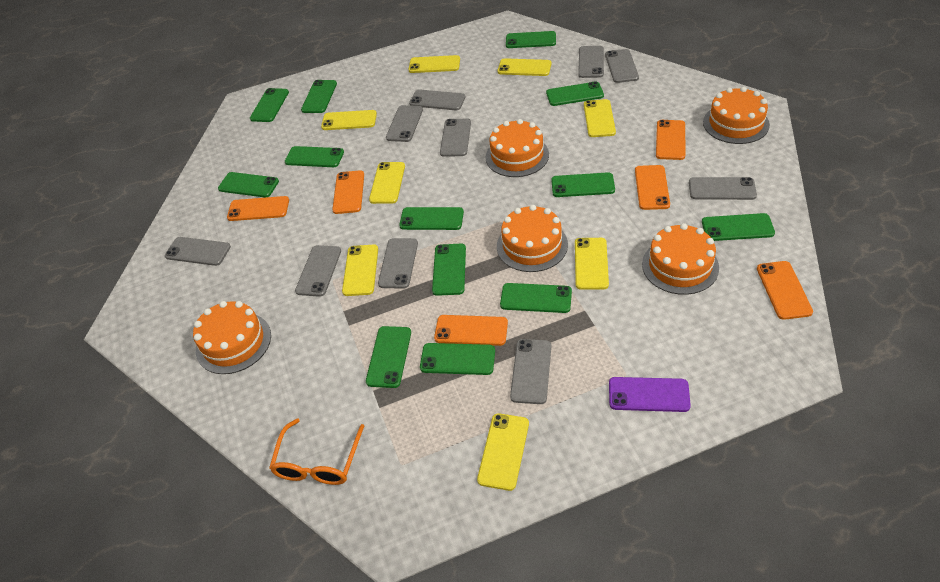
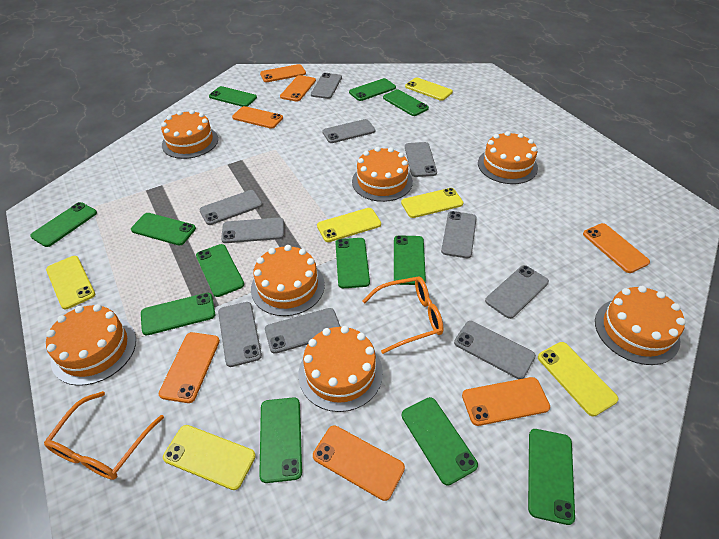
green phone: [218,172,279,197] [250,88,289,122] [285,146,344,167] [301,80,337,113] [366,326,411,388] [399,207,464,230] [420,343,495,375] [432,244,466,296] [500,283,572,313] [506,31,556,48] [546,81,604,106] [551,172,615,197] [702,213,775,241] = 13 -> [30,202,97,247] [131,213,196,245] [141,293,215,336] [196,244,244,297] [209,86,257,107] [259,397,302,483] [335,238,370,288] [349,78,396,101] [383,89,429,116] [394,235,426,285] [402,397,478,486] [528,429,575,525] = 12
orange cake: [193,301,271,374] [485,119,549,177] [497,205,568,272] [642,223,719,295] [703,87,770,144] = 5 -> [46,304,136,386] [161,110,218,159] [251,245,325,316] [298,326,383,412] [352,147,413,202] [478,131,538,184] [595,286,686,365] = 7
orange glasses: [269,419,364,485] = 1 -> [44,391,164,480] [362,277,444,354] = 2
orange phone: [227,196,289,221] [332,170,364,214] [434,315,508,346] [635,165,670,210] [656,120,685,160] [757,261,813,320] = 6 -> [158,332,220,403] [232,106,283,129] [260,64,306,82] [280,75,316,101] [313,425,405,501] [462,377,550,426] [583,223,650,273] = 7
purple phone: [609,377,691,412] = 1 -> none = 0
yellow phone: [321,110,377,130] [342,244,378,296] [369,162,405,204] [409,55,460,73] [477,413,529,491] [497,58,551,76] [575,238,609,290] [584,99,616,137] = 8 -> [46,256,95,309] [163,425,256,490] [317,208,381,242] [401,188,463,218] [405,77,453,101] [538,342,618,416] = 6

